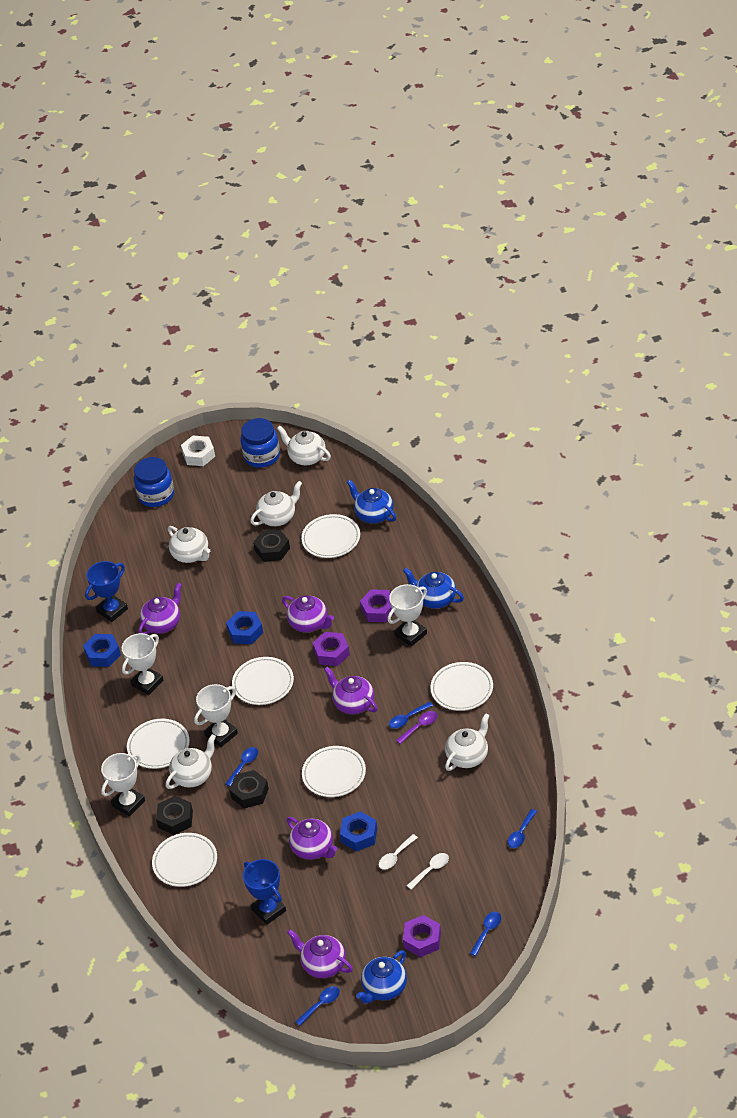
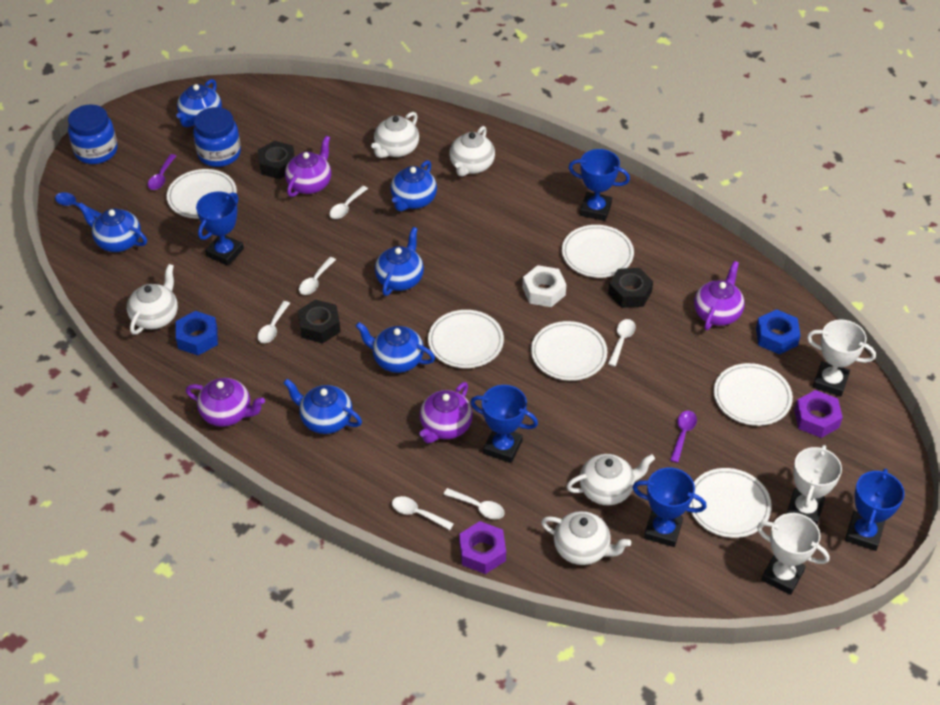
blue nut: [83,634,121,667] [226,611,263,644] [340,811,377,851] = 3 -> [176,311,218,355] [756,309,801,354] = 2
blue spoon: [226,747,258,787] [295,986,340,1026] [389,702,433,729] [470,912,501,956] [508,809,537,848] = 5 -> [55,192,101,218] = 1
blue teapot: [347,480,396,524] [356,950,407,1004] [403,568,464,609] = 3 -> [78,203,147,252] [176,79,222,127] [283,379,362,434] [356,322,435,373] [375,227,424,296] [390,160,437,211] = 6
blue trophy: [85,561,128,622] [243,859,286,925] = 2 -> [196,191,244,266] [470,385,538,463] [568,149,630,221] [632,468,707,547] [845,468,905,551] = 5
purple nut: [313,632,350,666] [360,589,394,622] [403,915,441,957] = 3 -> [459,521,506,574] [794,390,843,438] = 2
purple spoon: [396,711,438,744] = 1 -> [148,154,176,190] [670,411,697,463] = 2
purple teapot: [138,583,182,634] [282,595,334,632] [287,817,337,860] [287,929,353,978] [324,667,378,714] = 5 -> [186,378,265,427] [285,136,331,197] [420,382,473,443] [694,261,745,330] = 4
white spoon: [379,834,418,870] [407,853,449,890] = 2 -> [257,301,290,343] [299,257,336,295] [329,186,368,219] [392,496,454,530] [443,488,504,519] [608,319,636,366] = 6
white trophy: [101,753,145,817] [122,633,164,695] [194,684,238,747] [388,584,427,647] = 4 -> [757,513,830,595] [786,445,842,525] [807,320,876,397] = 3

